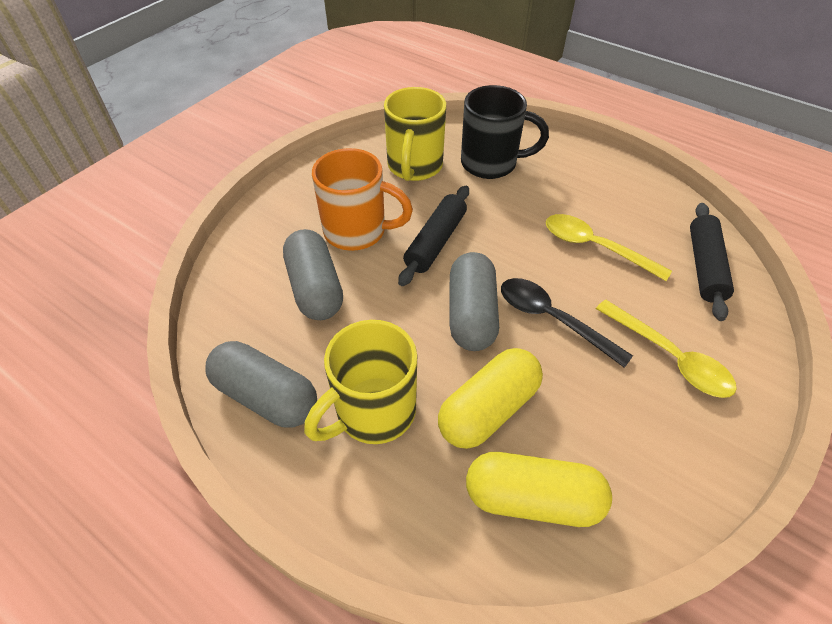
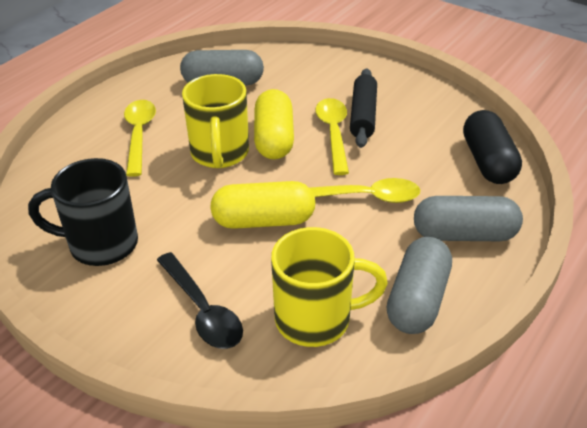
black capsule: none = 0 -> [463,110,522,184] = 1
black rolling pin: [398,186,469,286] [690,203,734,321] = 2 -> [350,68,377,148] = 1
orange mug: [312,148,413,251] = 1 -> none = 0
yellow spoon: [546,214,672,281] [596,299,737,398] = 2 -> [124,100,156,177] [310,178,420,203] [315,98,349,175] = 3

